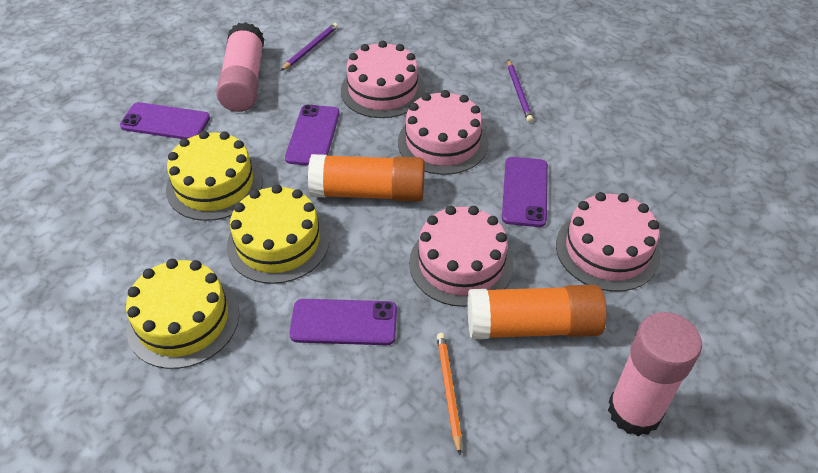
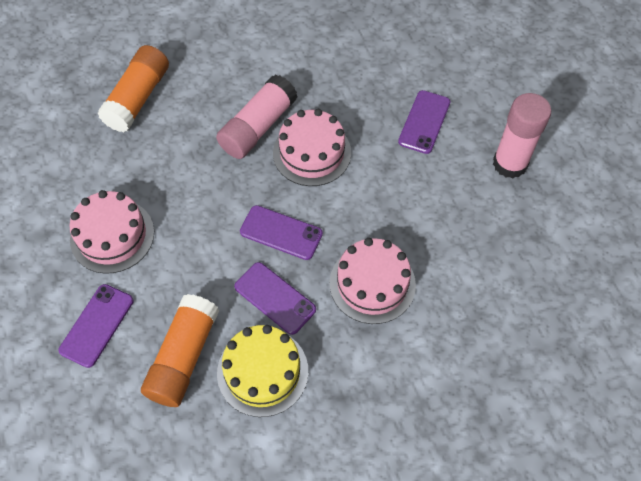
orange pencil: [437,333,462,455] = 1 -> none = 0
pink cake: [341,41,425,118] [398,90,488,175] [409,206,514,307] [556,192,661,292] = 4 -> [70,190,154,274] [273,109,351,186] [330,238,416,324] = 3
purple pencil: [281,23,338,71] [508,60,533,122] = 2 -> none = 0
yellow cake: [126,259,239,369] [166,131,263,221] [227,185,329,284] = 3 -> [217,325,308,417] = 1

